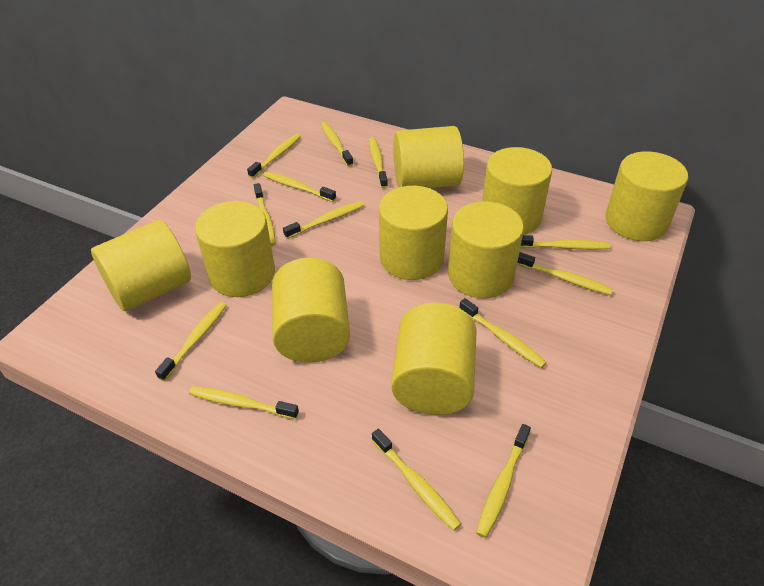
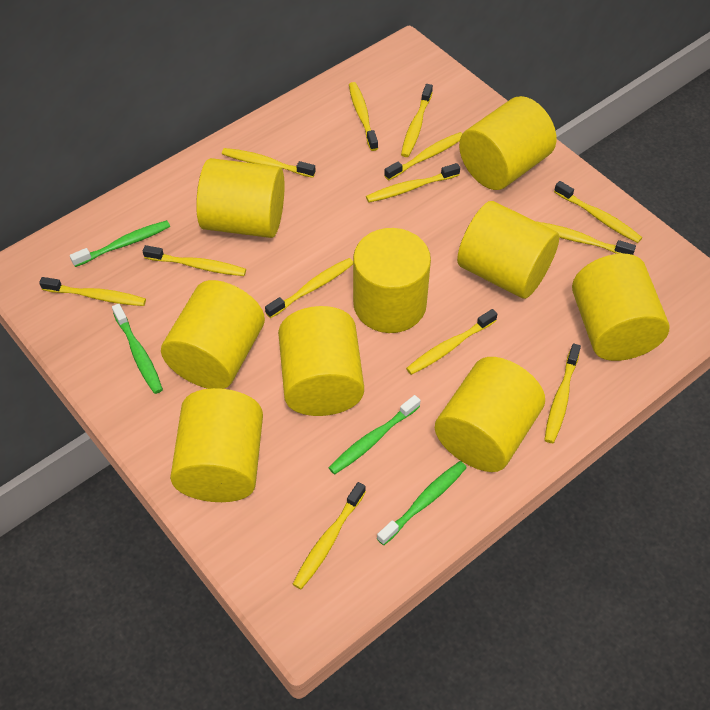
green toothbrush: none = 0 -> [70,220,170,267] [112,304,163,394] [329,395,420,475] [377,461,467,545] = 4

